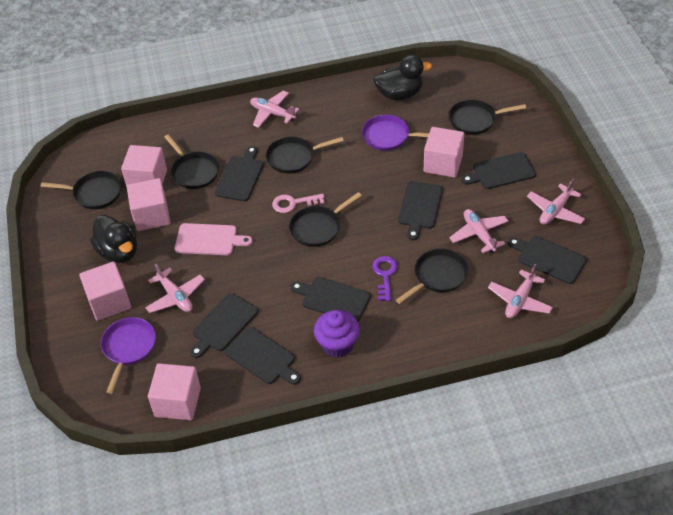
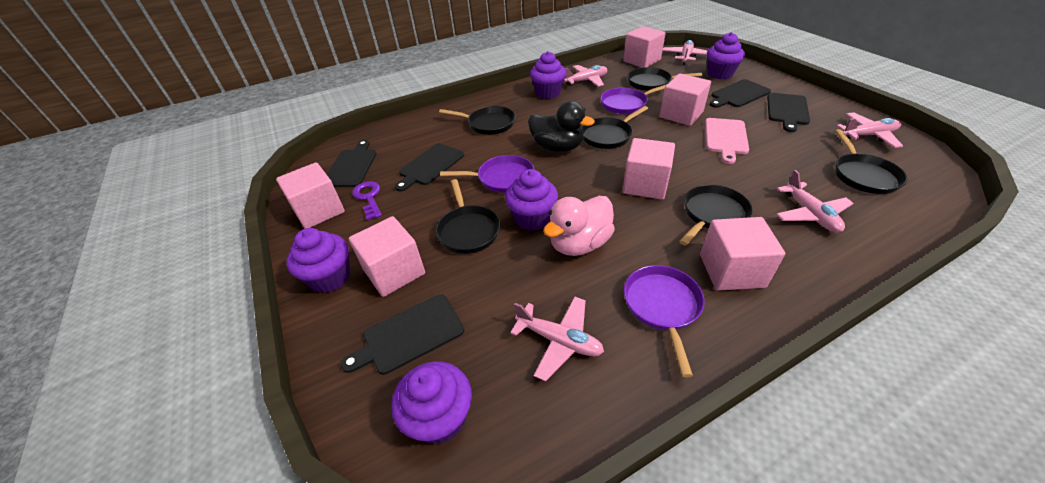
black cutting board: [190,293,258,358] [215,146,264,201] [225,327,301,385] [291,277,371,322] [398,181,443,240] [461,152,536,189] [508,236,587,284] = 7 -> [327,140,377,187] [341,294,464,375] [395,143,464,191] [710,79,771,108] [767,93,810,132] = 5
black duck: [90,215,137,263] [373,55,432,100] = 2 -> [528,101,595,152] = 1
pink cube: [79,262,131,321] [121,145,167,187] [127,178,171,231] [148,363,201,420] [424,127,464,178] = 5 -> [276,162,345,228] [349,216,425,297] [623,26,666,68] [623,138,675,200] [659,74,711,126] [700,217,785,291] = 6
pink duck: none = 0 -> [543,196,615,256] = 1
pink key: [272,194,325,213] = 1 -> none = 0
purple cupcake: [314,310,360,357] = 1 -> [286,228,350,293] [391,361,472,445] [505,169,558,231] [530,51,566,99] [707,32,745,79] = 5
purple pan: [101,317,156,394] [362,115,429,151] = 2 -> [440,155,534,193] [600,84,667,114] [624,265,704,377] = 3

